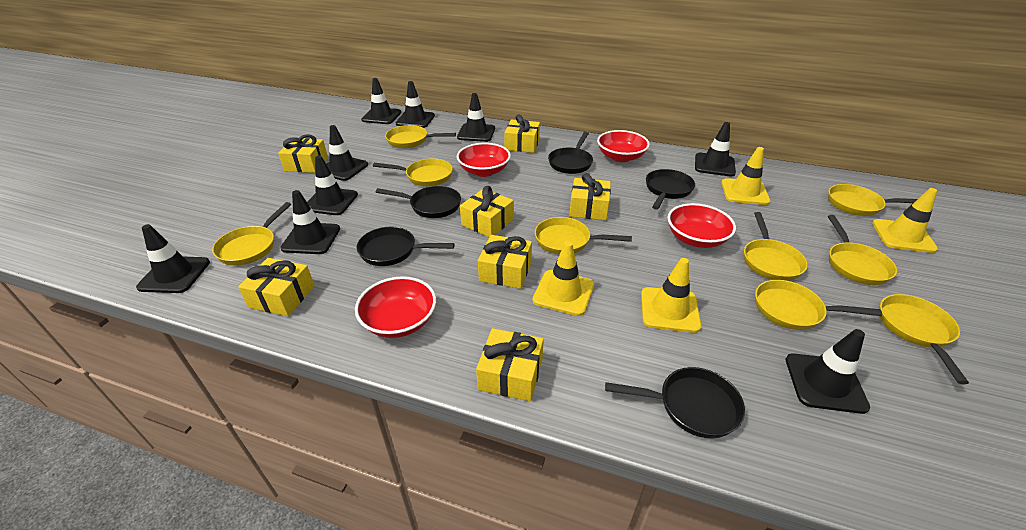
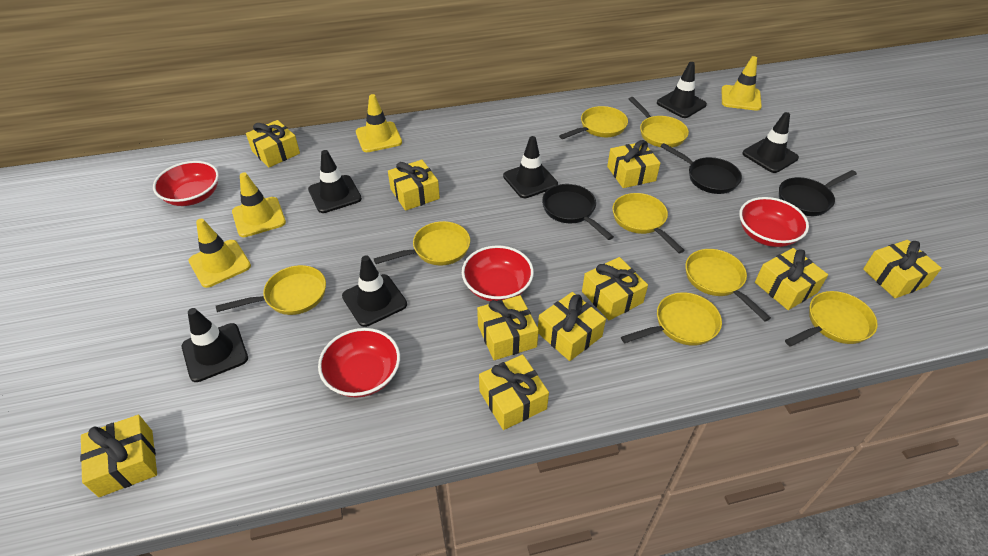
black pan: [357,227,455,266] [376,186,461,218] [548,132,593,174] [605,367,745,438] [646,169,695,210] = 5 -> [542,184,614,240] [660,143,742,194] [779,170,857,216] = 3
black traffic cone: [136,224,210,293] [280,190,340,254] [307,156,358,215] [326,125,368,181] [361,78,401,124] [396,81,435,128] [457,93,495,142] [695,122,736,177] [786,329,870,414] = 9 -> [182,308,248,382] [308,150,362,213] [342,255,407,327] [503,136,558,198] [657,62,707,118] [742,112,799,173] = 6
yellow gift: [238,258,314,316] [278,134,328,173] [460,186,514,237] [476,328,544,401] [478,235,532,289] [504,114,540,153] [569,173,611,220] = 7 -> [80,415,157,497] [246,120,300,168] [388,160,440,211] [477,295,539,360] [479,354,549,430] [538,292,606,361] [582,257,648,320] [607,140,660,188] [755,248,828,310] [863,240,942,298] = 10
yellow pan: [212,202,291,265] [373,159,453,186] [385,125,456,148] [535,217,632,255] [744,212,808,281] [755,280,882,330] [828,184,917,216] [828,215,897,285] [879,294,969,385] = 9 -> [216,265,326,315] [374,221,470,265] [559,106,628,139] [612,193,685,253] [621,292,722,346] [629,97,689,147] [685,249,771,321] [785,291,878,347] = 8

